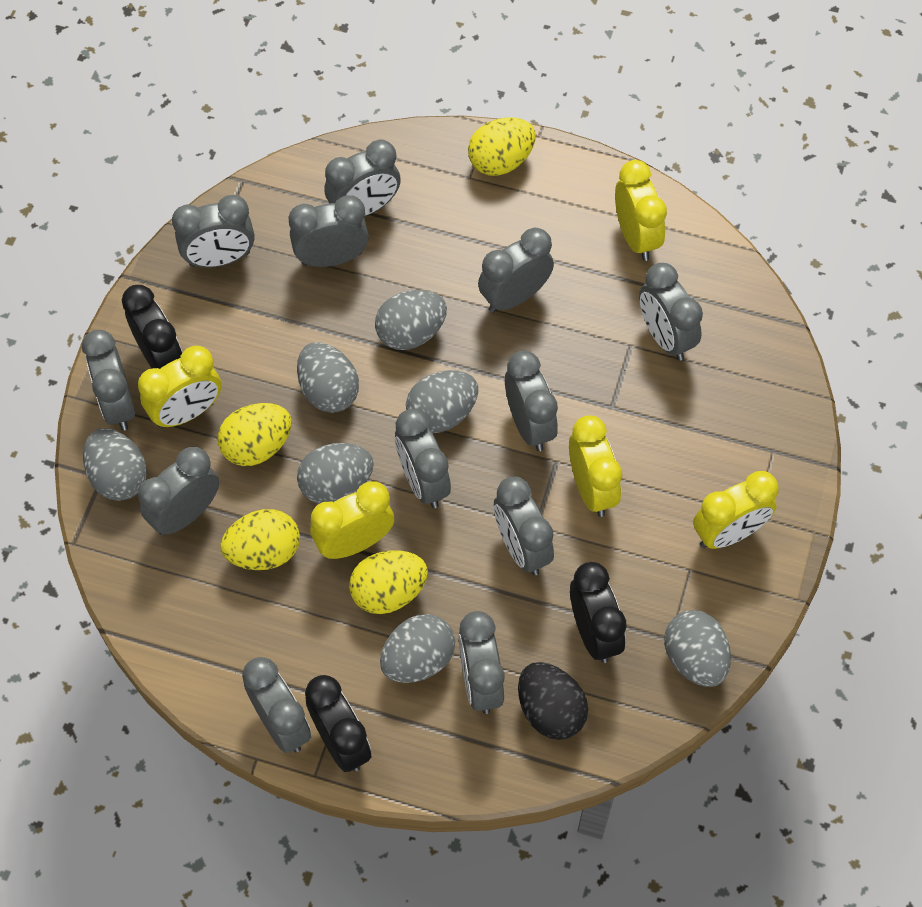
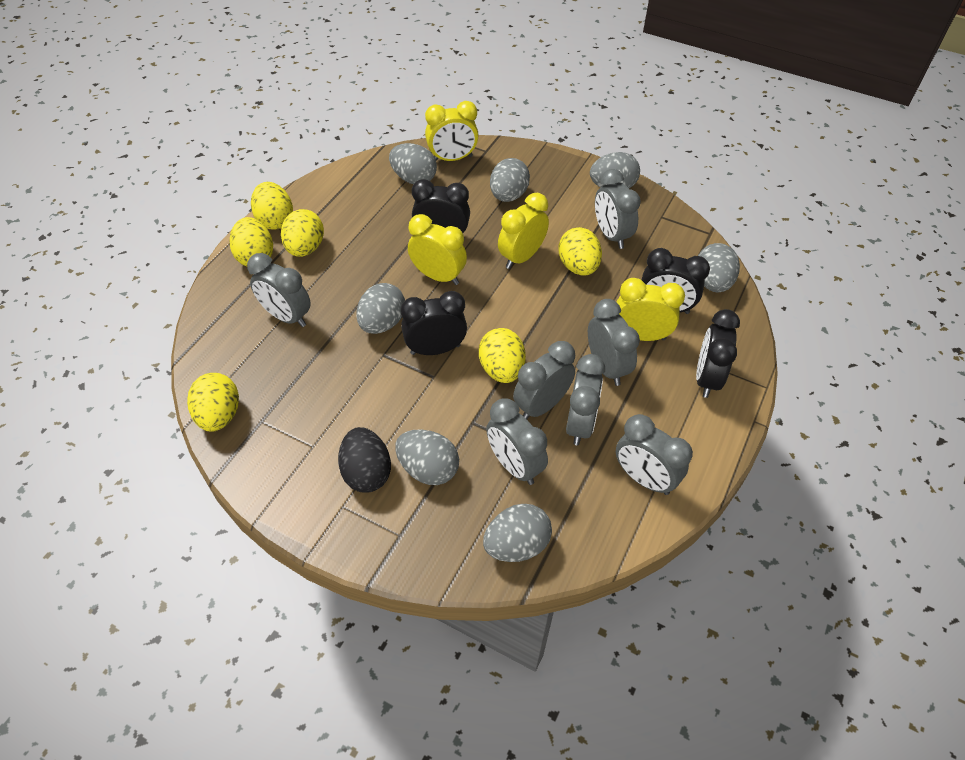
black clock: [122,285,183,369] [305,675,371,772] [570,562,627,663] = 3 -> [401,291,467,355] [412,179,470,233] [642,248,710,314] [696,309,740,398] = 4
grey clock: [82,330,135,431] [138,446,219,536] [172,195,255,268] [242,657,311,753] [289,195,369,267] [324,139,401,217] [395,409,451,508] [458,611,505,714] [478,228,554,313] [494,476,554,575] [505,351,558,451] [639,263,703,361] = 12 -> [247,253,311,327] [486,398,548,485] [513,341,575,419] [566,354,605,445] [588,299,640,386] [595,169,641,249] [616,414,693,495] = 7
yellow clock: [138,346,221,428] [310,481,394,559] [569,415,622,517] [615,160,667,261] [693,471,779,549] = 5 -> [408,214,467,285] [425,101,479,161] [498,193,549,269] [617,278,685,341] = 4
yellow egg: [218,403,292,466] [220,509,300,570] [349,550,428,614] [468,117,536,176] = 4 -> [187,373,239,432] [229,217,273,266] [251,182,293,230] [281,209,324,257] [479,328,526,383] [558,227,602,276] = 6

